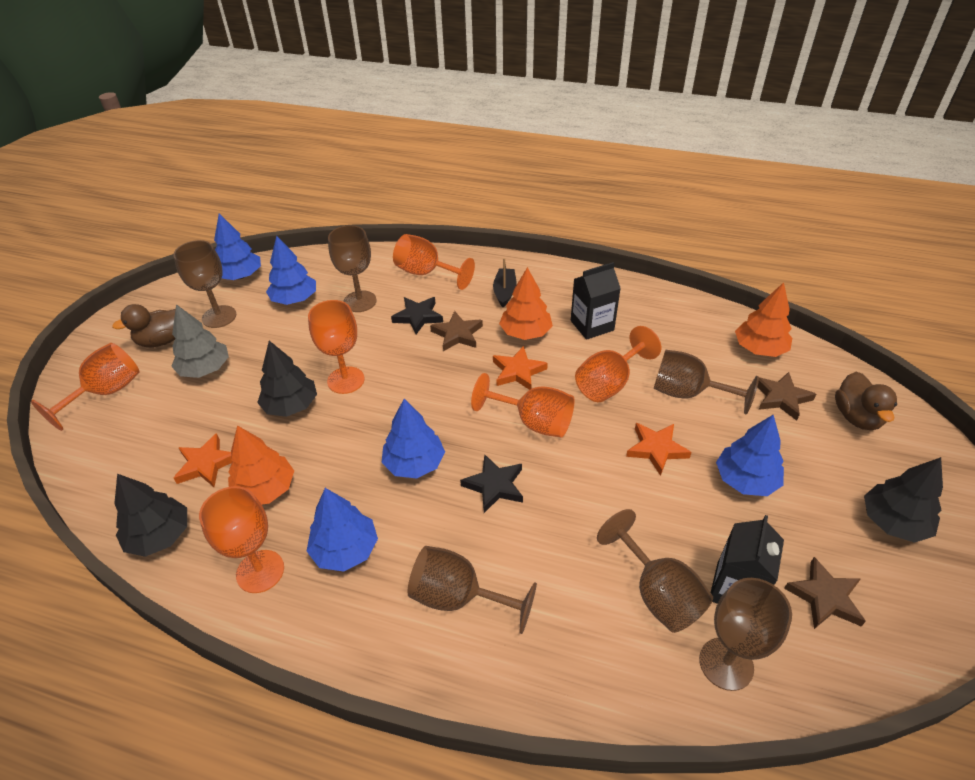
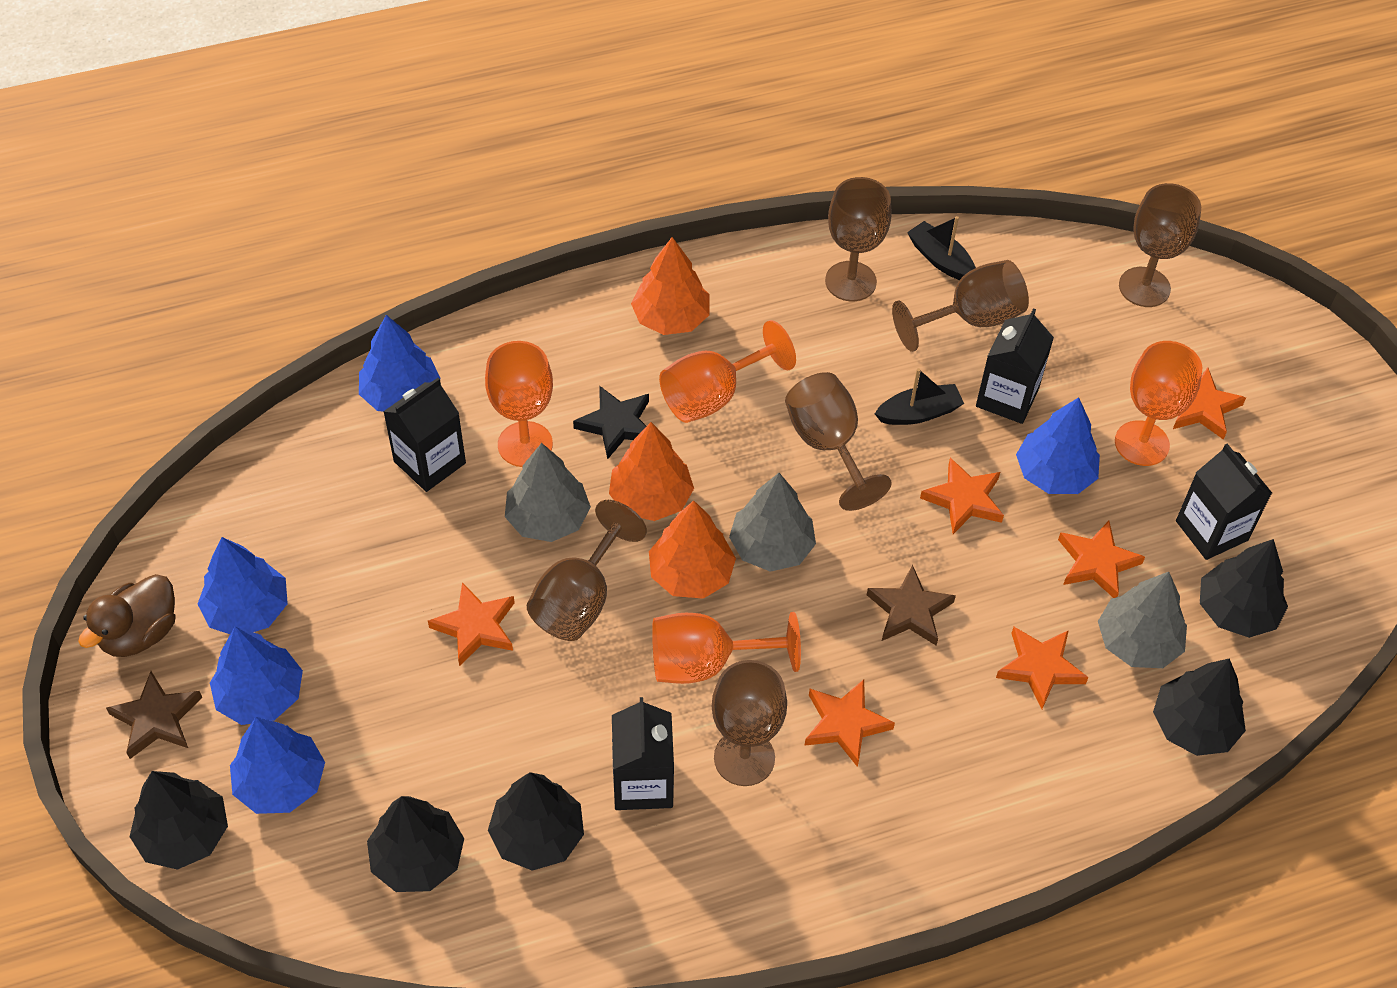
black boat: [493,258,517,307] = 1 -> [875,368,964,425] [907,216,976,280] = 2
black carton: [571,262,621,340] [711,515,784,604] = 2 -> [383,378,466,492] [612,697,674,810] [976,308,1054,424] [1176,444,1272,560] = 4
black star: [391,297,443,334] [460,454,523,513] = 2 -> [573,385,649,459] = 1
black tree: [114,474,187,557] [257,341,317,417] [864,457,943,543] = 3 -> [130,771,228,870] [367,796,464,892] [488,772,584,871] [1153,658,1246,756] [1200,539,1288,638] = 5
brown duck: [112,304,176,347] [835,372,897,430] = 2 -> [78,574,176,657] = 1
brown star: [430,311,483,351] [757,372,816,421] [784,557,866,629] = 3 -> [106,671,202,759] [867,565,956,646] = 2
grey tree: [171,304,229,378] = 1 -> [505,443,591,542] [729,473,816,572] [1098,572,1187,668] = 3
orange goblet: [31,343,139,431] [199,486,284,593] [308,300,365,394] [393,234,475,290] [471,373,575,438] [575,326,661,402] = 6 -> [485,341,553,467] [652,612,801,684] [659,320,796,423] [1115,341,1202,466] = 4
orange star: [174,433,232,487] [493,346,548,390] [626,423,692,476] = 3 -> [428,582,515,667] [805,679,895,767] [920,457,1004,534] [996,627,1089,709] [1058,521,1145,598] [1173,367,1246,440] = 6

